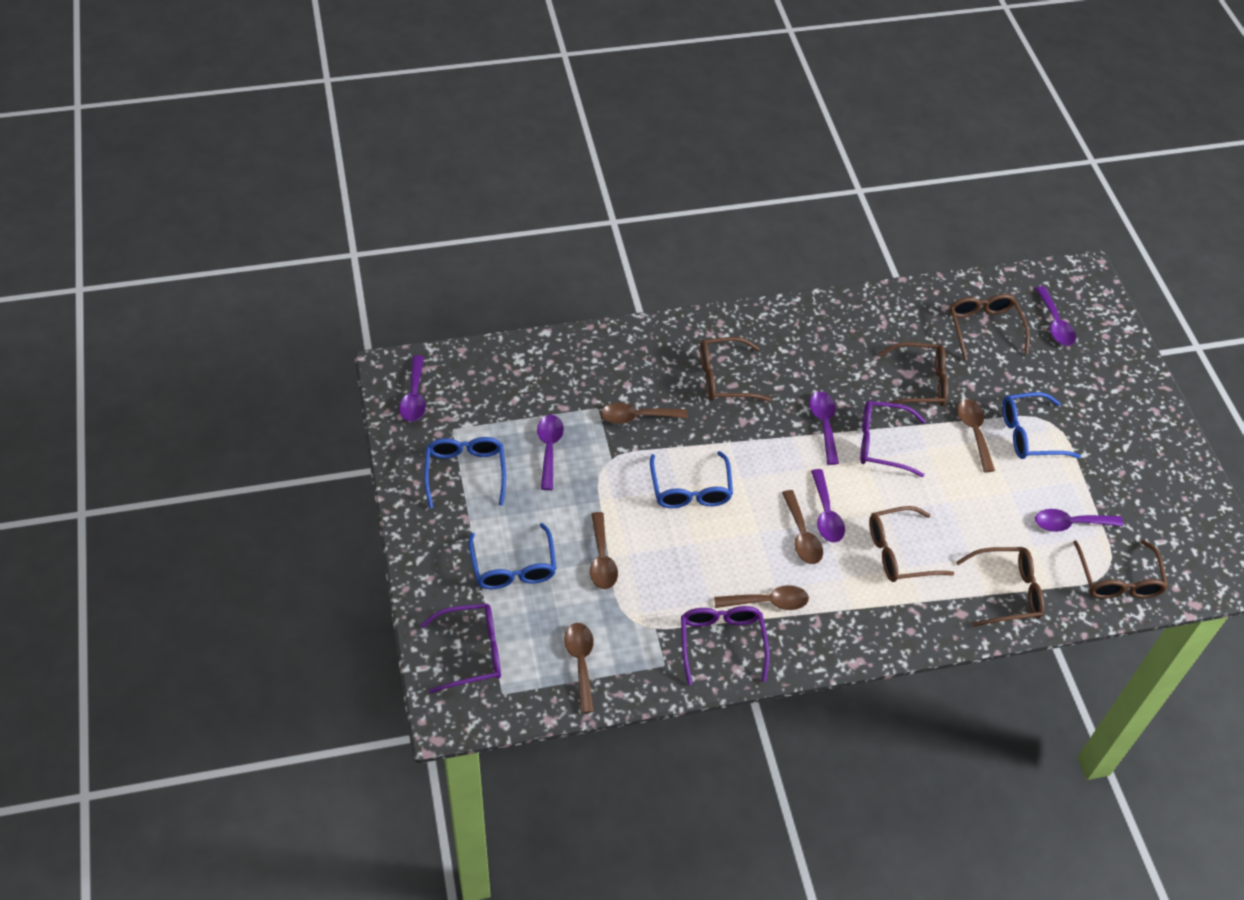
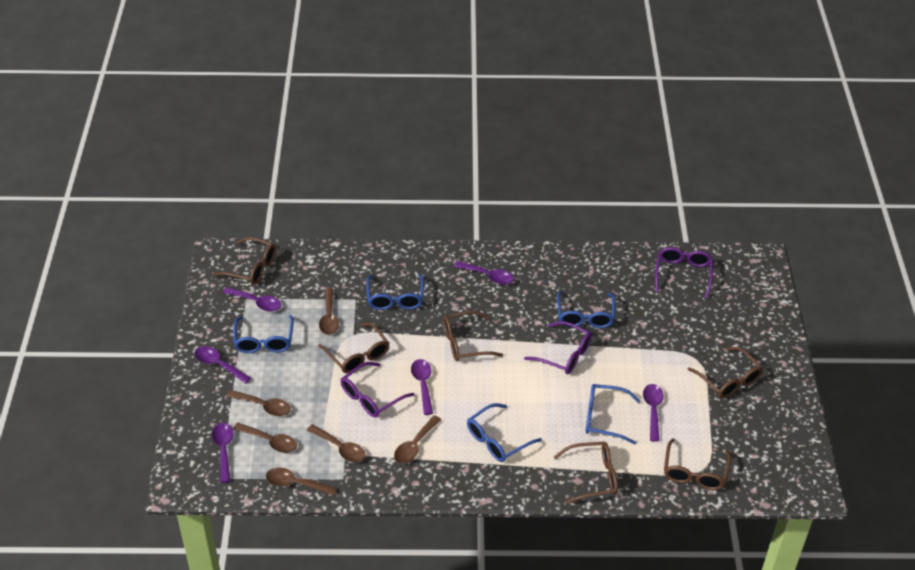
blue glasses: [424,437,506,509] [468,523,556,589] [650,451,733,508] [1002,392,1081,459] = 4 -> [234,315,294,353] [366,274,424,310] [467,403,542,462] [557,291,615,328] [585,384,641,444] = 5

